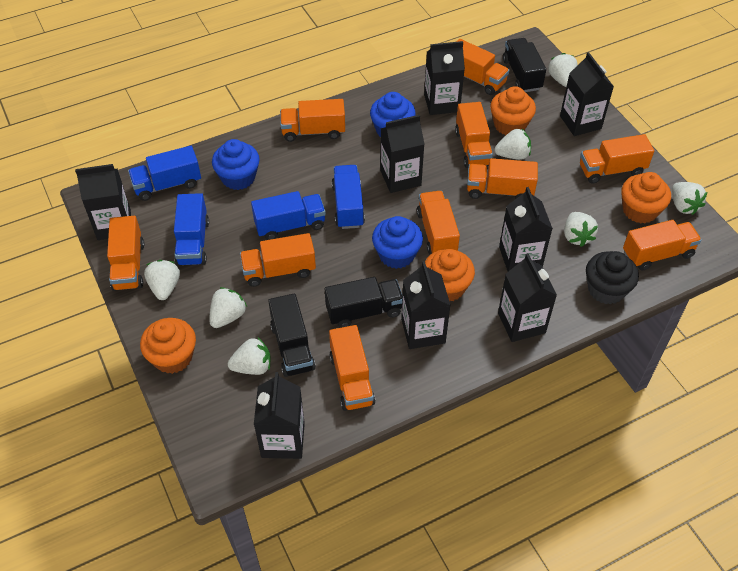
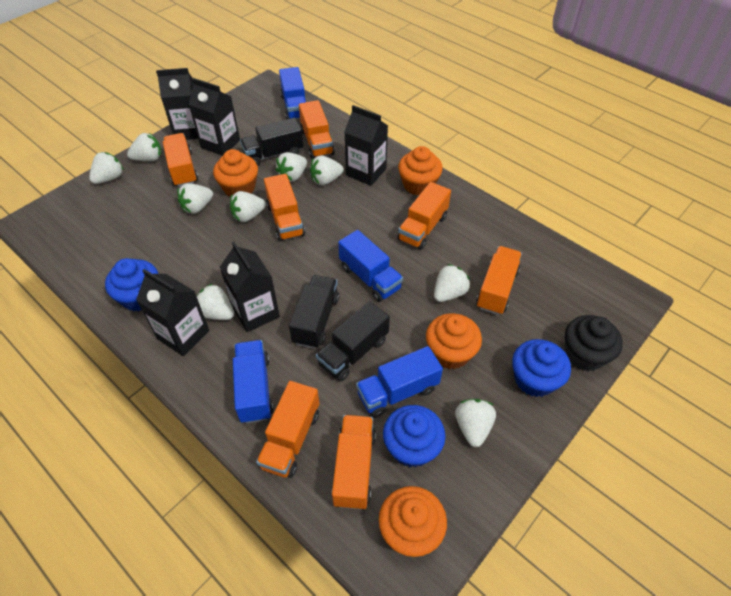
black carton: [75,164,131,240] [254,372,305,459] [380,115,425,193] [401,261,451,349] [424,41,465,115] [498,253,557,342] [499,187,553,271] [560,52,614,136] = 8 -> [136,269,209,356] [156,68,198,140] [188,78,240,156] [220,242,280,332] [344,105,388,186] = 5
orange truck: [107,216,144,291] [240,233,316,287] [280,99,345,142] [329,325,375,411] [417,191,460,255] [455,102,493,168] [456,39,509,95] [467,158,538,199] [580,134,654,184] [623,220,702,271] = 10 -> [163,133,198,187] [256,381,319,478] [264,174,305,241] [299,100,335,159] [332,415,376,510] [397,182,451,250] [476,246,522,315] = 7
white strawberry: [144,260,180,300] [209,287,247,328] [228,338,271,375] [495,128,531,160] [548,53,577,87] [564,212,598,247] [672,182,707,215] = 7 -> [89,152,124,184] [127,133,162,161] [177,183,213,214] [197,283,234,320] [230,191,266,222] [276,152,307,182] [310,155,344,186] [434,264,470,302] [455,399,496,447] = 9

